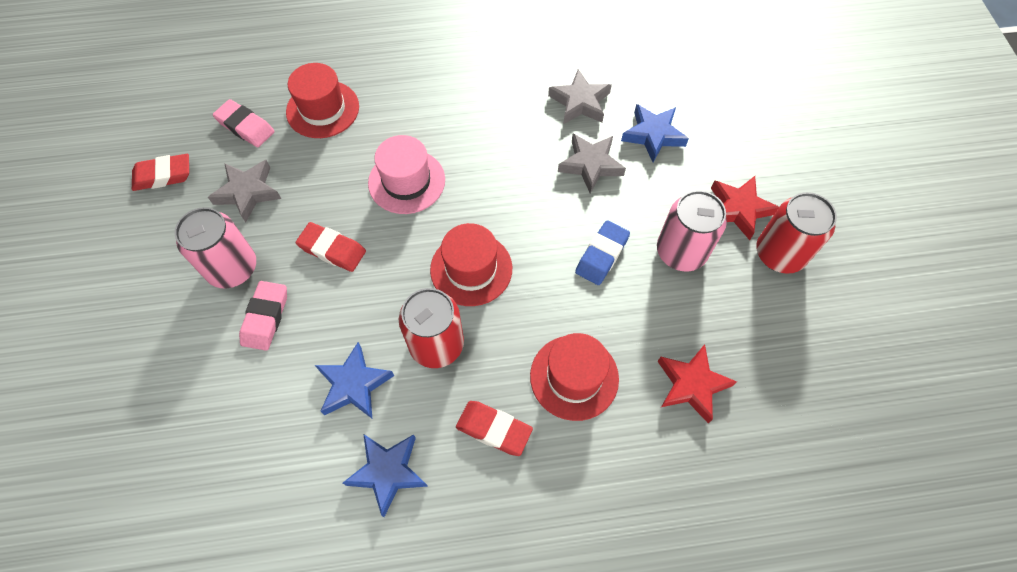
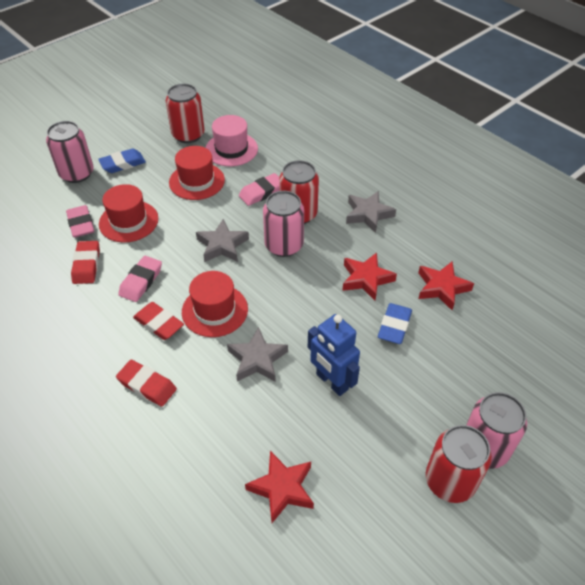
blue eraser: [575,220,630,285] = 1 -> [98,148,146,173] [378,303,412,344] = 2
blue robot: none = 0 -> [308,314,360,396] = 1
blue star: [315,342,394,418] [343,434,428,517] [621,104,689,162] = 3 -> none = 0
pink can: [175,207,256,289] [657,190,727,271] = 2 -> [46,121,94,183] [263,191,304,257] [466,392,527,469] = 3
pink eraser: [213,99,275,147] [239,281,287,351] = 2 -> [66,205,94,238] [118,256,162,302] [239,173,280,206] = 3
red can: [399,288,464,368] [756,192,837,274] = 2 -> [166,84,204,143] [279,160,319,224] [426,425,492,503] = 3
red star: [658,344,737,424] [711,176,779,240] = 2 -> [245,451,314,523] [342,252,397,300] [418,261,474,310] = 3

